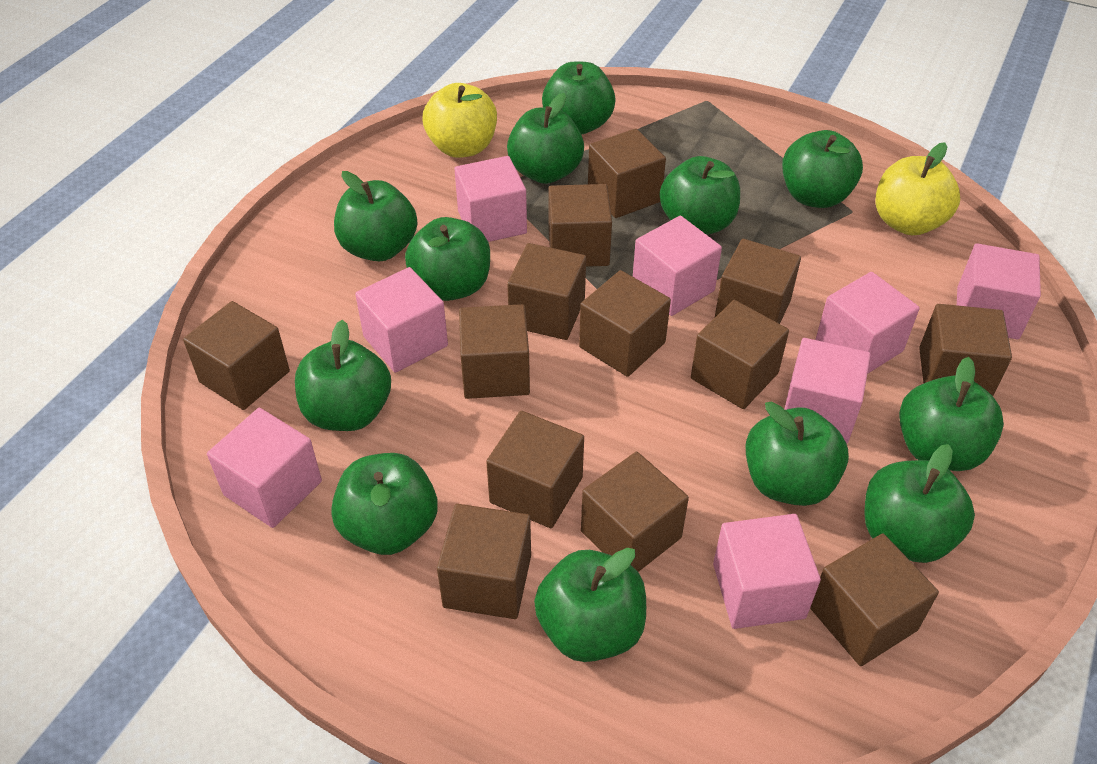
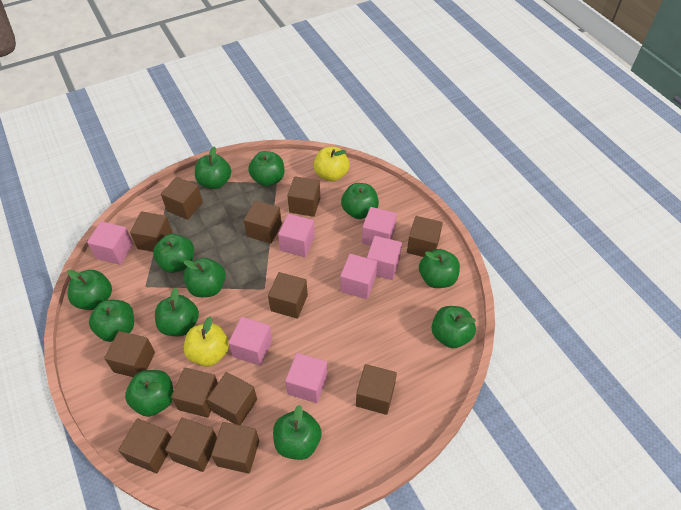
pink cube: [207,408,322,528] [355,267,448,373] [455,156,527,242] [633,216,722,316] [713,514,821,629] [785,338,870,443] [815,272,920,374] [957,243,1041,340] = 8 -> [87,221,133,265] [228,317,273,366] [278,214,315,257] [285,353,328,403] [340,254,377,299] [362,207,397,246] [367,236,402,280] = 7

